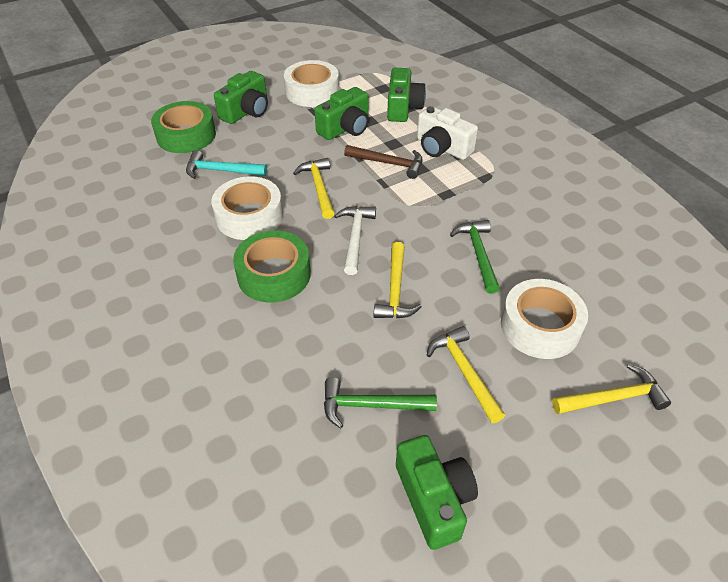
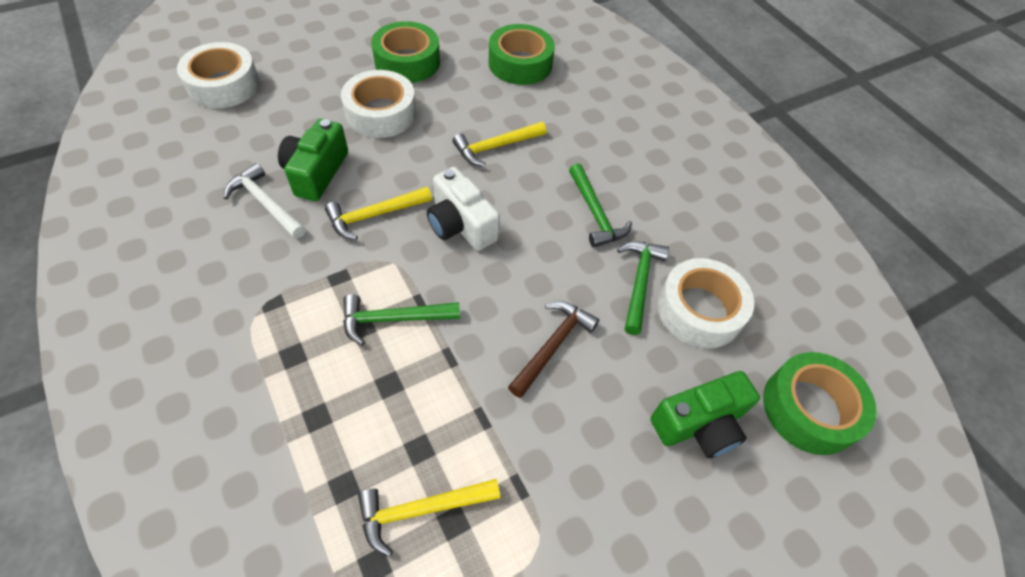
green camera: [214,71,268,124] [315,87,369,140] [387,68,426,122] [396,435,478,550] = 4 -> [278,119,348,201] [651,371,760,458] = 2
green hammer: [324,377,437,428] [450,220,500,294] = 2 -> [343,294,460,345] [569,163,632,247] [617,242,669,335] = 3
green tape: [151,101,216,153] [233,230,311,303] = 2 -> [371,21,440,83] [489,24,555,85] [763,352,877,455] = 3
turquoise hammer: [186,150,267,179] = 1 -> none = 0
yellow hammer: [293,158,335,219] [374,242,422,319] [427,326,505,423] [552,364,671,414] = 4 -> [325,187,432,240] [358,479,500,557] [453,122,546,167] = 3

